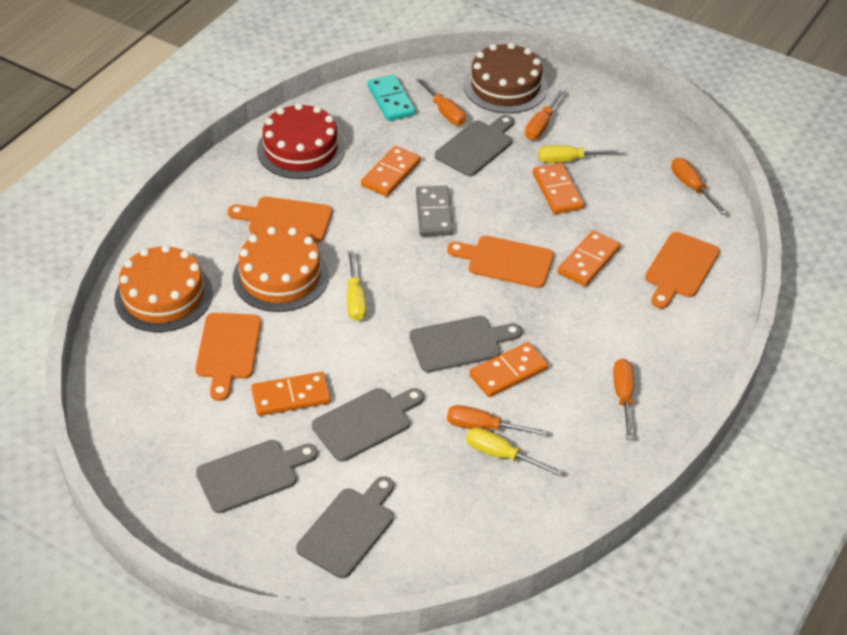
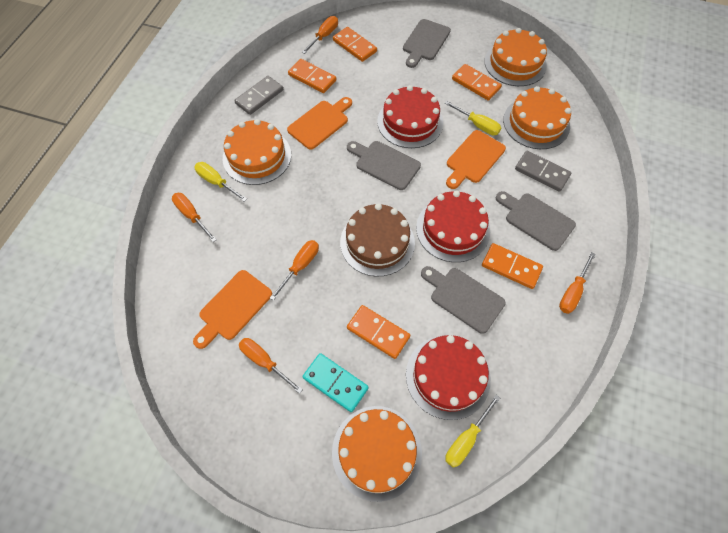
grey cutting board: [196,440,318,513] [296,476,394,578] [312,388,424,462] [410,316,522,372] [435,115,514,176] = 5 -> [347,141,421,190] [403,19,451,68] [421,266,506,334] [496,191,576,251] = 4
grey domino: [416,186,453,236] = 1 -> [234,76,283,115] [515,151,571,192] = 2
orange cake: [114,245,213,332] [233,227,329,312] = 2 -> [223,119,291,185] [332,406,422,502] [484,28,547,86] [503,86,571,149] = 4
orange cutting board: [196,313,261,401] [228,197,332,243] [447,236,554,288] [645,232,720,309] = 4 -> [193,270,272,349] [287,97,352,150] [446,130,506,189] = 3
red cake: [257,103,345,179] = 1 -> [377,85,443,148] [406,335,491,420] [416,190,490,262] = 3

